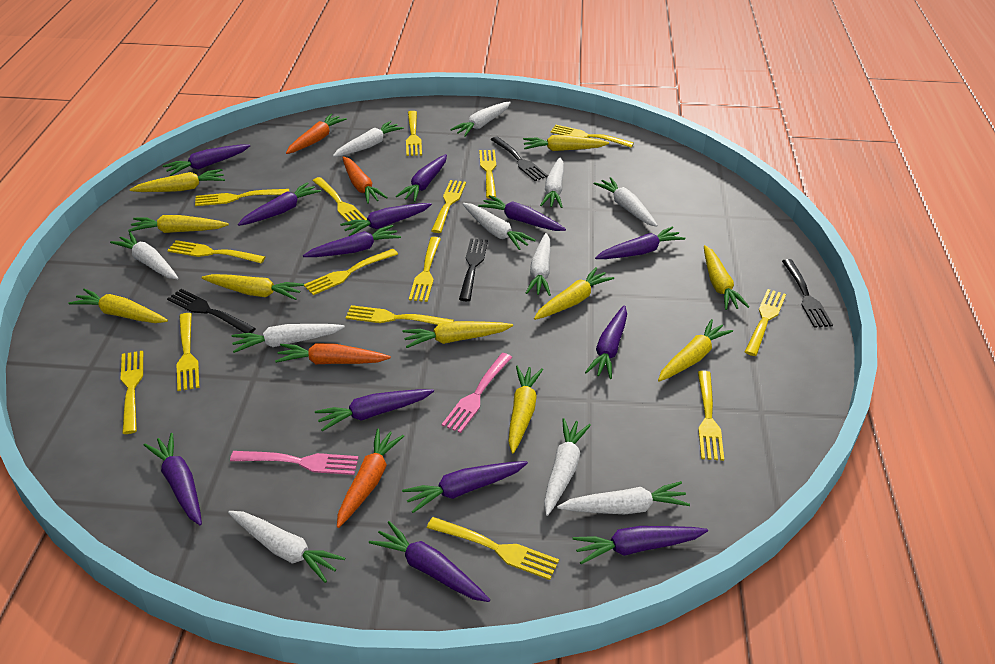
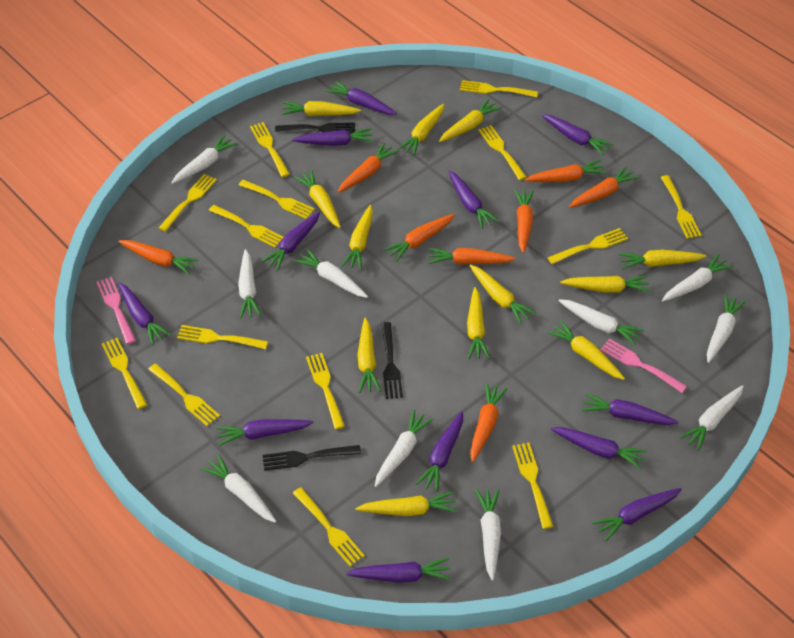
black fork: [167,289,256,333] [459,238,488,301] [491,137,548,181] [782,259,833,328] = 4 -> [263,445,361,471] [275,122,355,134] [381,322,403,399] = 3
orange carrot: [275,343,391,364] [286,114,347,154] [337,429,404,528] [342,156,388,204] = 4 -> [118,240,199,274] [338,142,399,193] [384,214,455,262] [429,248,516,265] [470,382,508,463] [514,189,534,253] [525,160,606,182] [569,166,639,208] = 8
purple carrot: [144,433,202,526] [163,144,250,176] [238,182,321,226] [303,225,401,257] [315,389,434,431] [340,203,432,236] [369,521,490,602] [396,154,447,202] [402,461,528,513] [478,195,566,231] [573,526,708,564] [585,305,627,379] [595,227,685,259] = 13 -> [118,283,171,345] [216,419,313,446] [261,212,320,271] [292,128,373,146] [326,81,397,115] [346,558,451,583] [416,411,463,492] [448,171,499,229] [542,114,613,155] [551,427,647,469] [582,393,678,425] [592,488,682,541] = 12
white carrot: [110,232,179,279] [228,511,345,583] [231,324,345,353] [333,121,404,157] [450,101,511,137] [463,203,536,250] [526,233,551,296] [540,158,564,208] [544,418,591,516] [557,481,690,514] [593,177,658,227] = 11 -> [171,135,238,184] [201,454,276,523] [238,249,261,318] [294,249,368,298] [375,410,434,487] [476,489,501,581] [559,299,644,345] [662,254,733,302] [679,385,744,451] [707,294,746,363] = 10
yellow carrot: [69,288,168,323] [128,215,229,233] [130,169,225,192] [202,274,304,300] [403,321,513,348] [508,366,543,454] [523,135,609,151] [534,267,614,320] [658,319,733,382] [704,245,749,310] = 10 -> [282,101,361,116] [295,170,341,228] [342,205,373,270] [355,491,457,516] [357,318,381,393] [398,104,445,156] [439,99,502,142] [467,287,490,359] [469,264,536,324] [547,320,625,380] [560,276,650,293] [619,250,707,269] = 12
yellow fork: [121,351,143,434] [167,240,265,264] [177,313,200,391] [195,189,289,206] [304,249,398,295] [312,177,367,222] [345,305,454,325] [406,111,422,156] [409,237,441,302] [427,517,559,580] [431,180,466,233] [479,150,496,199] [550,125,634,147] [698,371,724,461] [745,289,786,356] = 15 -> [102,338,147,409] [148,363,220,426] [159,174,217,232] [177,325,268,349] [209,205,284,248] [239,180,315,219] [250,122,290,177] [293,487,365,566] [306,353,345,429] [460,80,538,97] [478,125,527,180] [512,443,554,529] [548,228,628,264] [661,175,702,239] = 14

